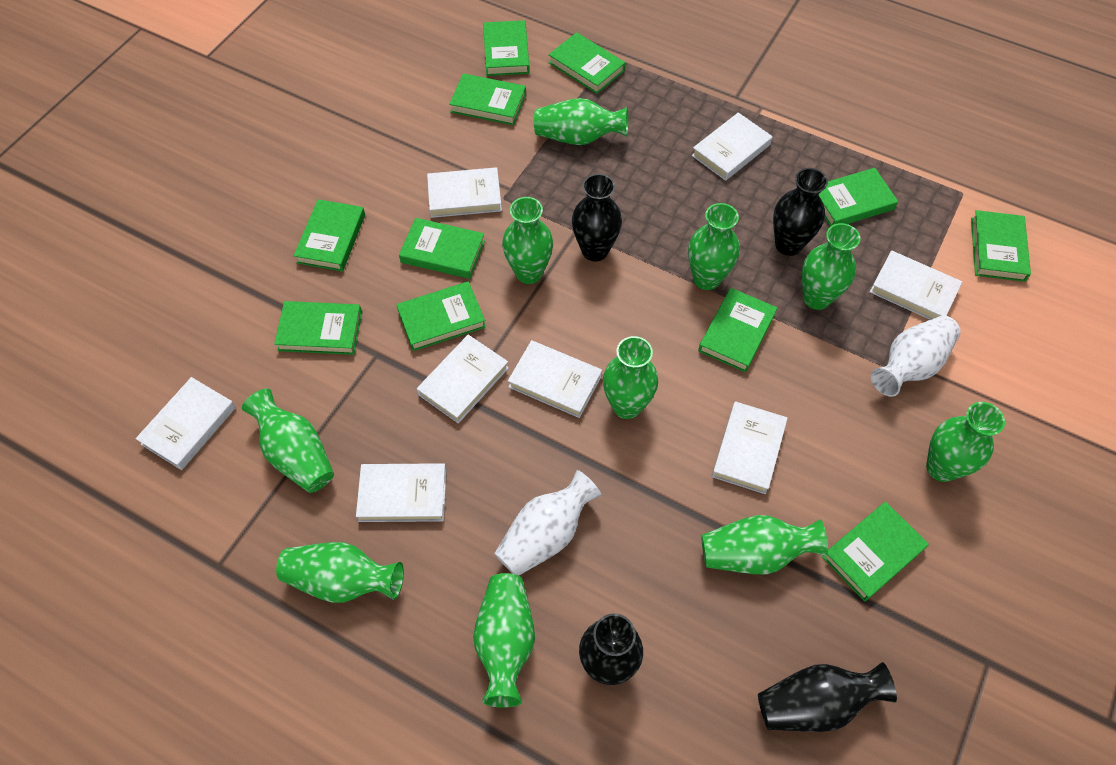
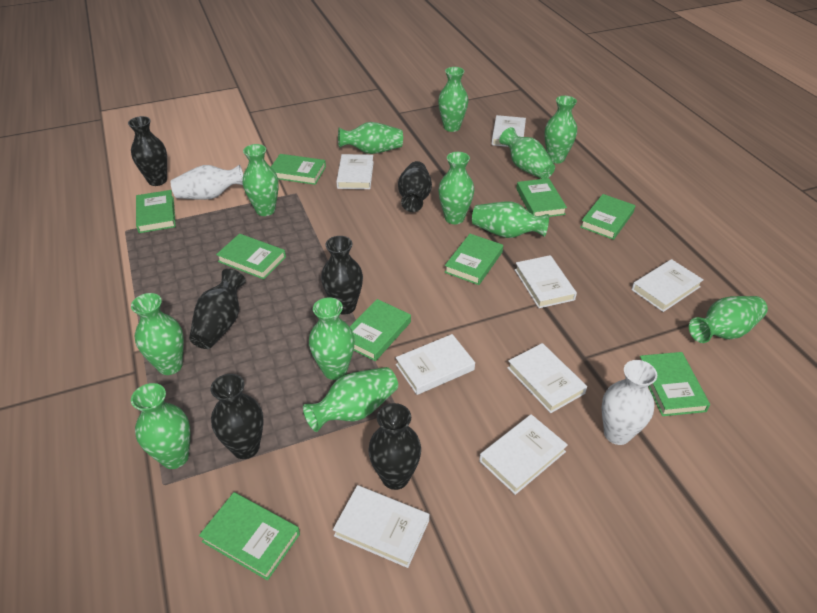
black vase: [572,174,622,262] [579,613,643,685] [758,662,897,732] [773,168,828,256] = 4 -> [128,116,167,186] [189,269,246,349] [210,374,264,459] [321,236,363,315] [368,403,421,490] [398,161,432,212] = 6
green book: [274,301,362,355] [294,199,365,272] [396,281,486,351] [399,218,485,279] [449,73,526,125] [483,20,530,76] [548,32,625,94] [698,288,777,372] [819,168,898,227] [822,501,929,602] [971,210,1031,282] = 11 -> [136,190,176,233] [199,492,300,581] [216,233,286,279] [271,154,326,185] [350,299,411,361] [444,234,503,285] [516,178,567,217] [580,194,635,240] [640,352,710,416] = 9
green vase: [242,388,334,493] [276,542,404,603] [473,573,535,708] [502,197,553,284] [534,98,628,145] [603,336,658,419] [688,203,740,290] [701,515,828,574] [802,223,861,310] [926,402,1005,482] = 10 -> [131,293,184,375] [131,383,190,469] [243,144,279,216] [303,367,398,432] [309,297,355,380] [338,122,403,154] [438,67,468,132] [438,152,474,224] [472,202,549,238] [499,127,555,179] [545,96,577,164] [689,296,768,343] = 12

